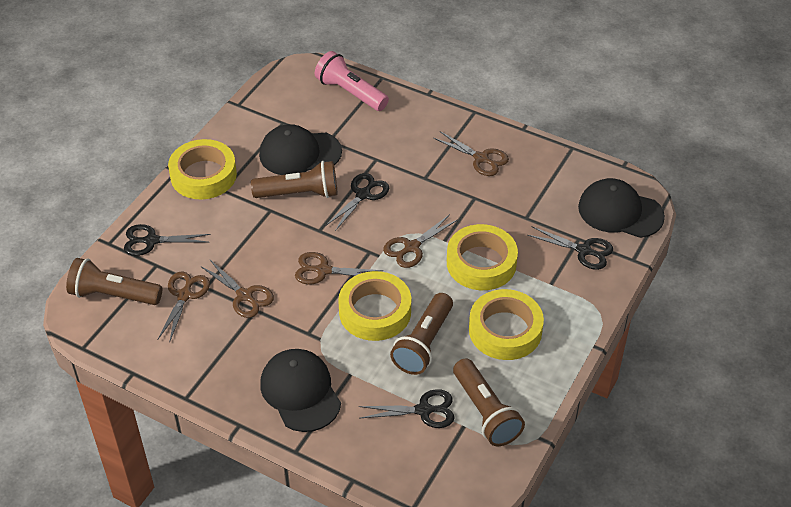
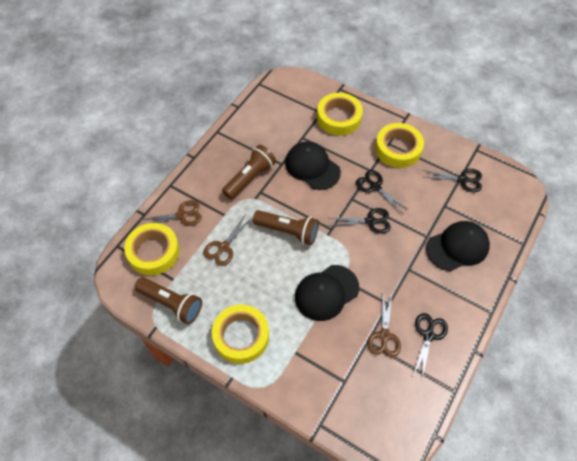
brown flashlight: [66,258,162,305] [251,161,337,198] [390,293,453,375] [453,358,525,446] = 4 -> [134,277,202,324] [222,145,276,199] [253,210,319,245] = 3
brown scissors: [157,271,210,343] [201,259,274,318] [295,252,383,284] [383,214,457,268] [433,131,509,176] = 5 -> [139,200,202,226] [203,215,252,266] [368,295,401,357] = 3
pink flashlight: [315,51,389,111] = 1 -> none = 0

